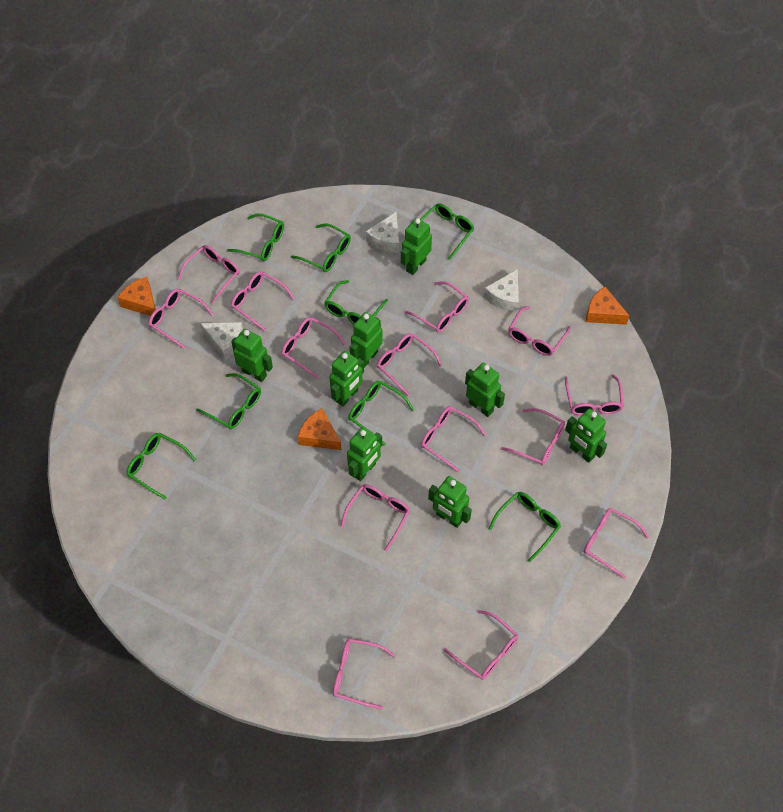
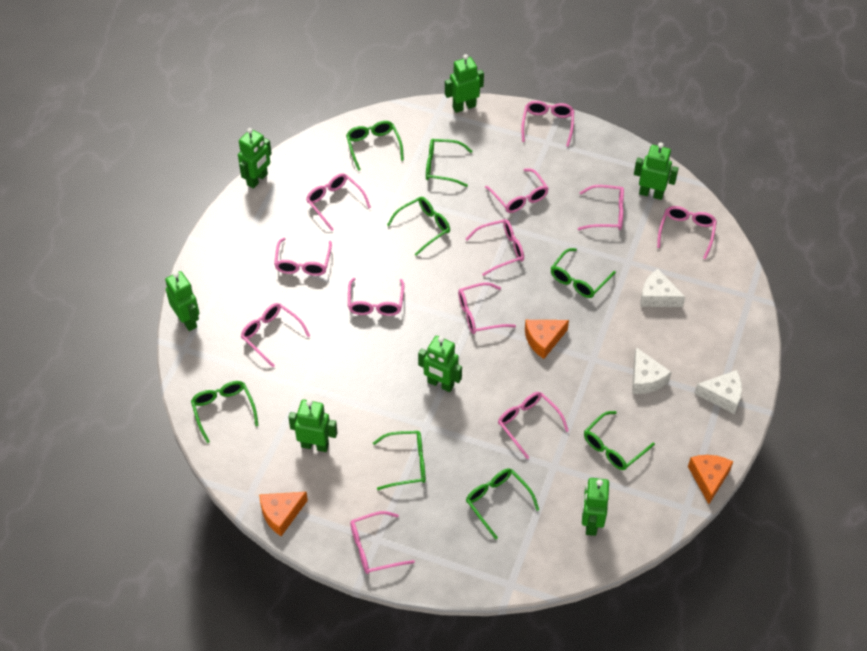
green robot: [231,329,273,382] [329,351,364,406] [347,427,382,481] [350,312,383,368] [401,218,432,275] [428,476,472,528] [465,363,505,417] [565,409,607,463] = 8 -> [165,271,199,331] [238,128,272,189] [288,400,337,452] [418,336,462,392] [445,54,484,113] [582,478,609,536] [634,143,679,200] = 7
pink glasses: [148,289,213,349] [178,245,240,303] [231,271,295,332] [281,317,345,379] [333,638,396,709] [340,484,410,551] [377,333,442,396] [405,281,469,333] [421,406,486,472] [444,610,518,680] [501,408,565,465] [508,306,571,356] [565,374,624,415] [584,508,649,579] = 14 -> [241,303,310,367] [274,237,332,276] [306,173,371,231] [348,278,404,316] [350,511,415,574] [458,282,516,334] [466,219,524,276] [485,168,549,213] [498,392,569,459] [521,101,574,147] [578,185,624,230] [657,206,717,259] = 12

